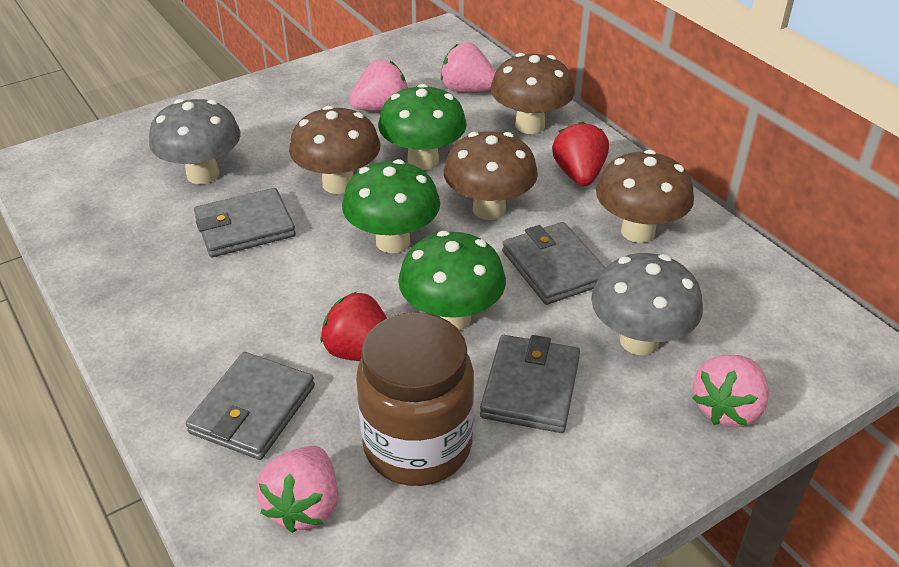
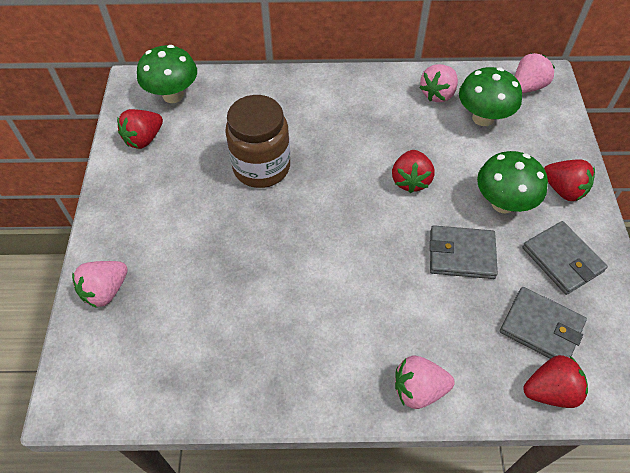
brown mushroom: [289,106,380,194] [444,131,538,220] [490,53,575,134] [596,150,694,243] = 4 -> none = 0
grey mushroom: [149,99,241,184] [591,253,703,355] = 2 -> none = 0
grey wallet: [185,352,315,460] [194,188,296,257] [480,335,580,433] [502,222,606,305] = 4 -> [430,225,498,279] [500,287,587,359] [522,221,608,295] = 3
red strawberry: [321,292,387,361] [552,121,609,186] = 2 -> [117,109,163,149] [392,150,434,193] [523,355,588,408] [544,159,595,201] = 4

